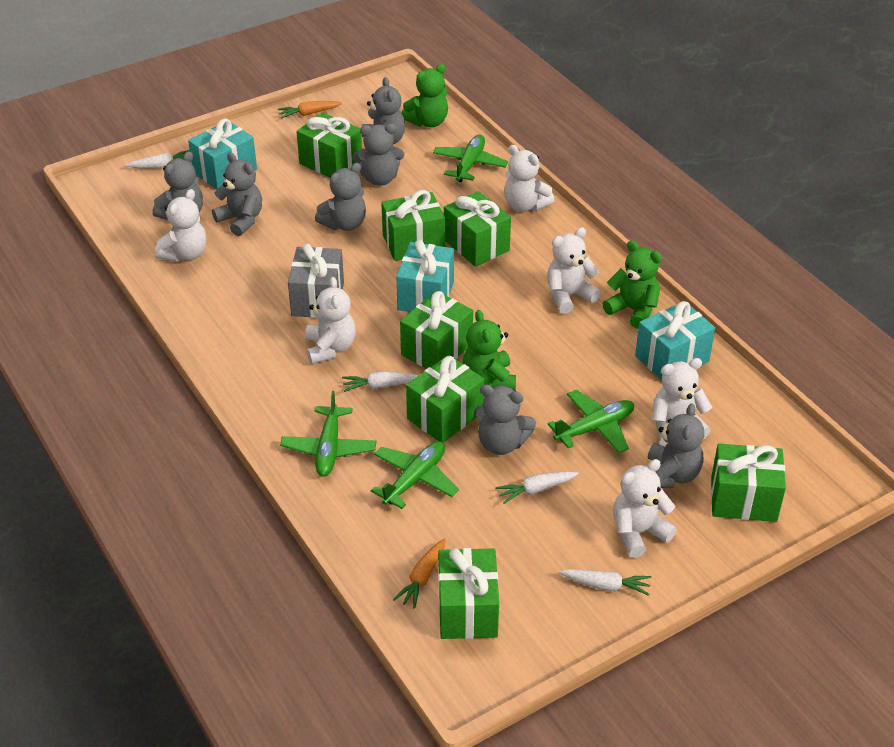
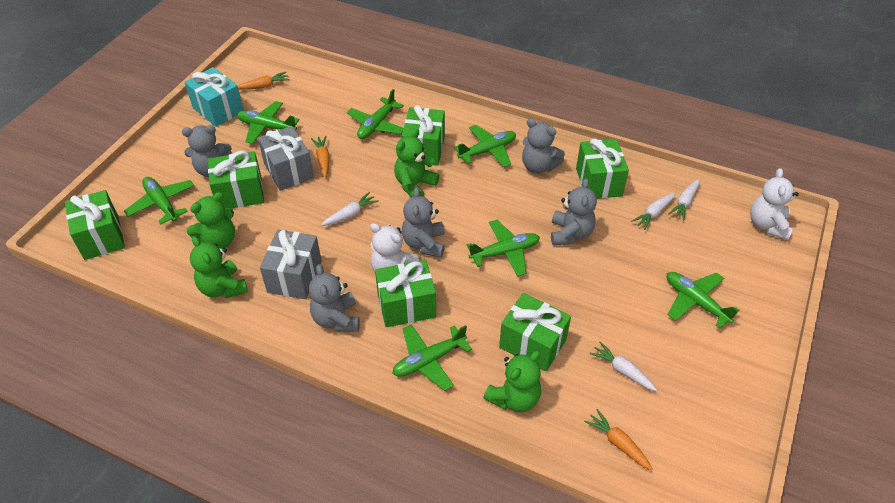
green gift: [296,112,362,177] [381,190,445,261] [400,291,473,369] [406,355,484,443] [439,548,499,639] [444,191,511,267] [711,444,786,522] = 7 -> [65,190,125,260] [208,151,264,209] [375,260,436,327] [402,105,445,166] [499,293,571,371] [576,139,629,199] = 6
green plane: [280,391,376,477] [371,441,459,509] [433,135,508,182] [548,390,634,453] = 4 -> [124,177,194,224] [237,101,299,144] [347,89,404,139] [392,324,472,391] [454,125,516,167] [467,220,540,276] [667,272,740,328] = 7
green teddy bear: [402,64,448,127] [463,310,516,390] [603,240,662,329] = 3 -> [187,192,235,249] [190,236,248,298] [394,129,439,197] [483,351,541,412] = 4
grey gift: [288,244,344,318] = 1 -> [258,126,314,191] [260,230,322,299] = 2
grey teddy bear: [152,151,203,220] [212,152,262,236] [315,163,366,231] [353,124,404,186] [362,77,405,151] [474,385,536,455] [648,403,704,488] = 7 -> [182,125,232,177] [309,264,360,332] [402,187,445,258] [522,119,565,174] [551,178,597,246] = 5
orange carrot: [278,101,342,119] [393,539,446,609] = 2 -> [238,72,290,90] [311,136,330,177] [584,409,653,471] = 3
turquoise gift: [188,118,257,190] [396,240,454,312] [635,301,715,380] = 3 -> [185,67,244,127] = 1
white teddy bear: [155,189,207,262] [305,277,356,364] [504,145,555,212] [547,227,601,314] [613,459,677,558] [652,358,712,446] = 6 -> [370,223,420,272] [750,168,799,240] = 2

